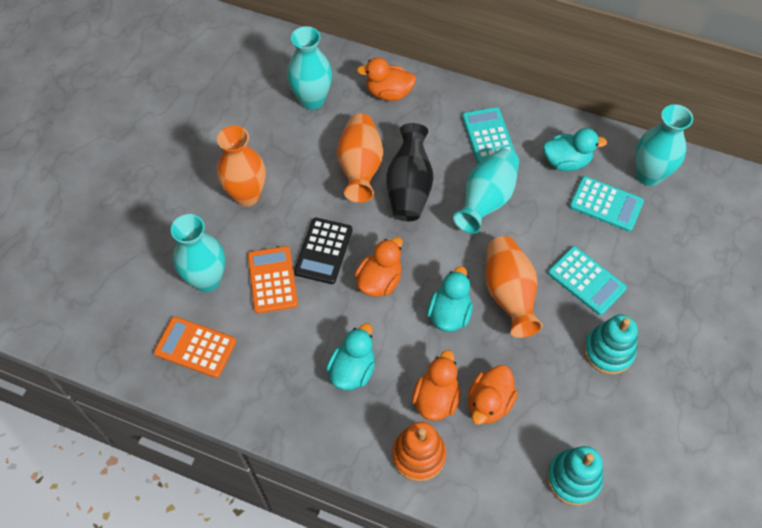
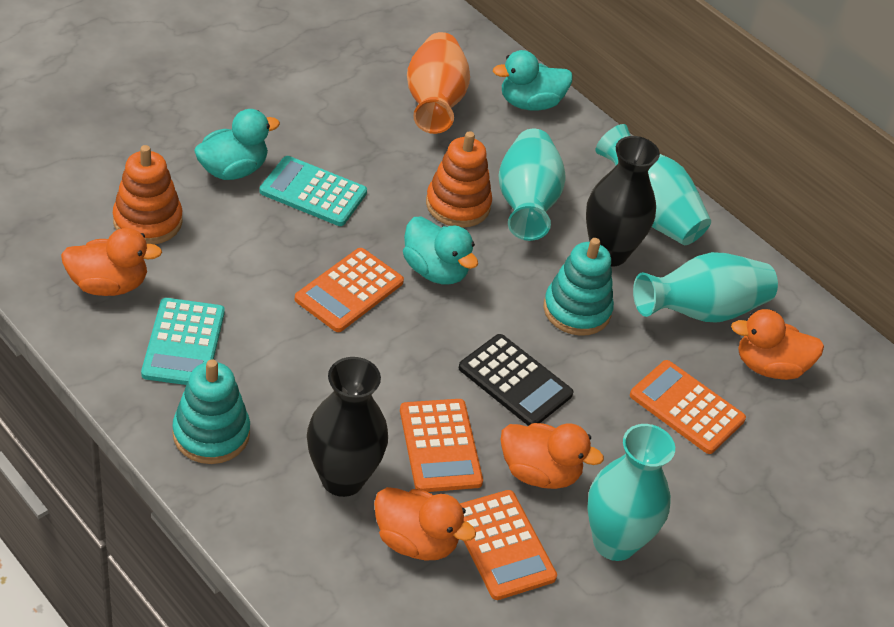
black vase: [386,123,433,221] = 1 -> [307,357,388,497] [586,136,660,267] = 2
orange calculator: [154,316,236,378] [248,246,298,314] = 2 -> [295,248,404,332] [400,399,483,492] [460,490,557,600] [630,360,746,454] = 4
orange stacking toy: [392,422,446,482] = 1 -> [113,145,183,245] [426,131,492,228] = 2
orange vase: [217,126,266,207] [337,114,383,203] [485,236,543,338] = 3 -> [407,32,470,134] = 1
turquoise calculator: [462,107,516,164] [548,246,627,315] [569,176,644,232] = 3 -> [141,298,225,385] [259,156,367,226] = 2

